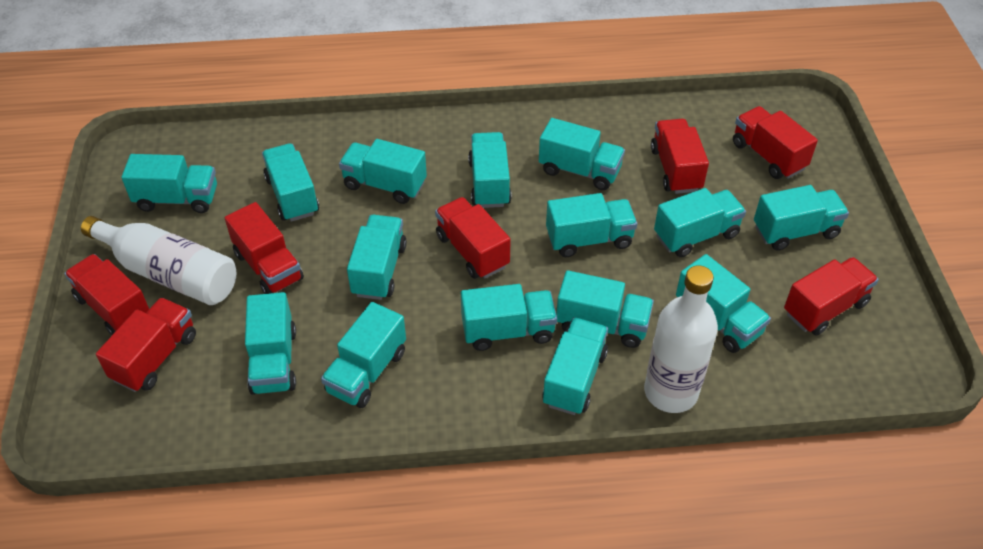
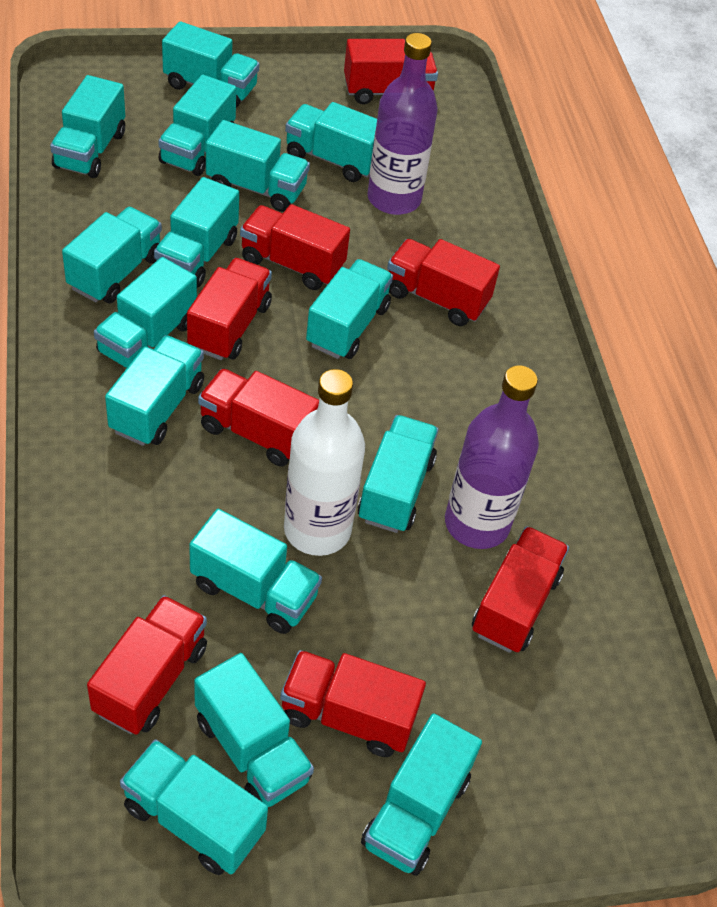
purple bottle: none = 0 -> [367,33,438,215] [445,365,539,549] = 2
red truck: [64,254,149,335] [96,297,196,392] [225,202,304,294] [435,197,511,279] [651,119,709,194] [733,106,818,179] [784,257,879,336] = 7 -> [87,595,207,735] [187,258,272,360] [198,368,319,467] [240,204,350,290] [280,650,426,757] [344,39,438,105] [387,239,500,326] [472,526,569,653] = 8
white bottle: [81,216,237,305] [644,265,718,413] = 2 -> [284,369,365,556] = 1

